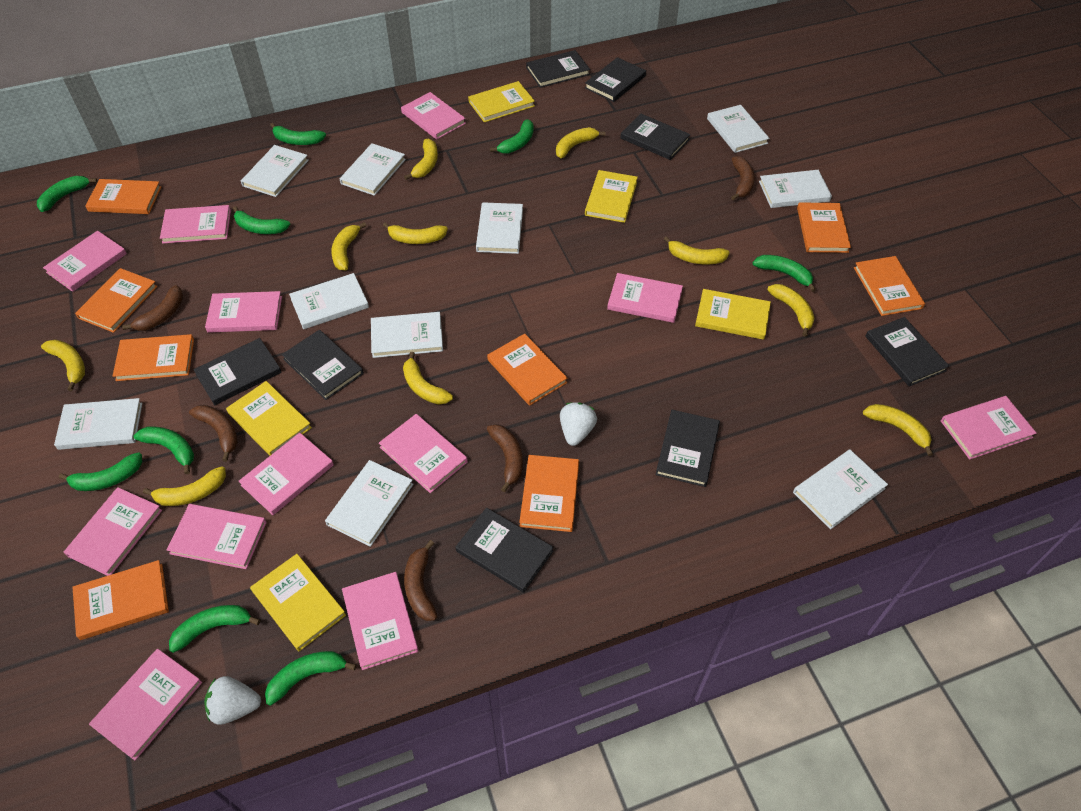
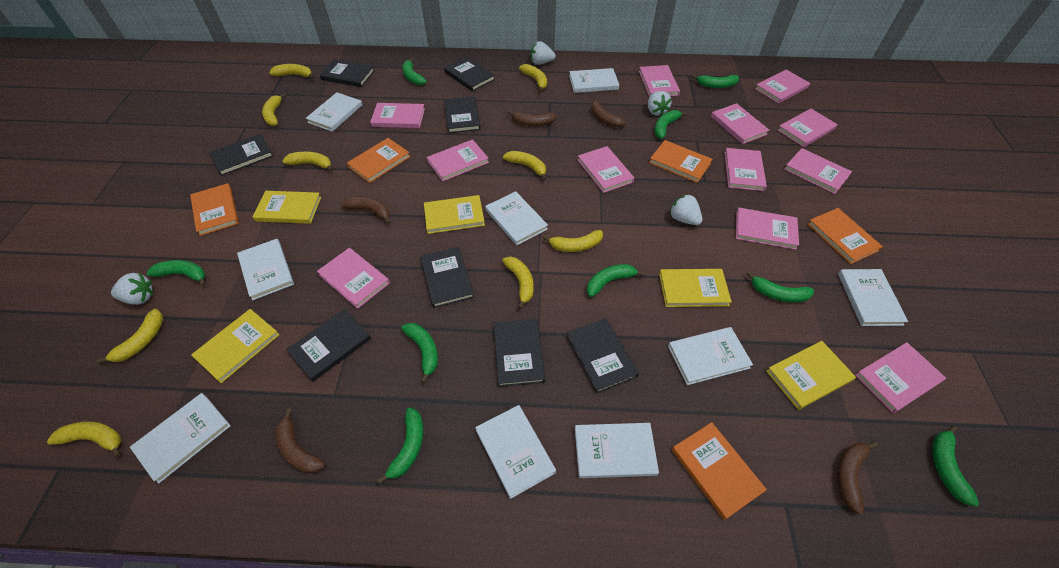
orange book: [72,560,169,640] [75,268,158,333] [85,179,161,214] [113,334,194,381] [487,334,567,406] [519,455,579,532] [797,202,851,253] [854,256,925,316] = 8 -> [190,183,239,236] [347,138,410,183] [649,140,712,183] [672,422,767,520] [808,208,883,264] = 5
white book: [54,398,142,450] [241,145,309,197] [289,273,369,329] [325,460,413,547] [340,143,406,196] [371,312,443,358] [476,202,523,254] [707,105,770,153] [759,170,832,208] [793,450,888,529] = 10 -> [130,393,231,484] [237,239,294,300] [306,92,362,132] [475,405,556,499] [485,191,548,245] [569,68,619,93] [575,423,659,478] [668,327,753,385] [838,269,908,326] = 9
white strawberry: [204,676,261,725] [560,402,597,446] = 2 -> [111,273,153,305] [530,41,556,65] [648,91,672,116] [670,194,702,225] = 4
yellow banana: [41,340,85,391] [143,466,226,506] [331,222,367,270] [383,222,448,244] [403,352,453,405] [404,139,438,180] [556,127,606,158] [664,236,730,264] [767,284,815,337] [863,404,933,456] = 10 -> [47,422,121,458] [97,309,163,364] [262,93,286,126] [269,64,314,78] [283,152,333,172] [502,256,534,309] [503,151,546,180] [519,64,547,92] [543,230,603,252] = 9

